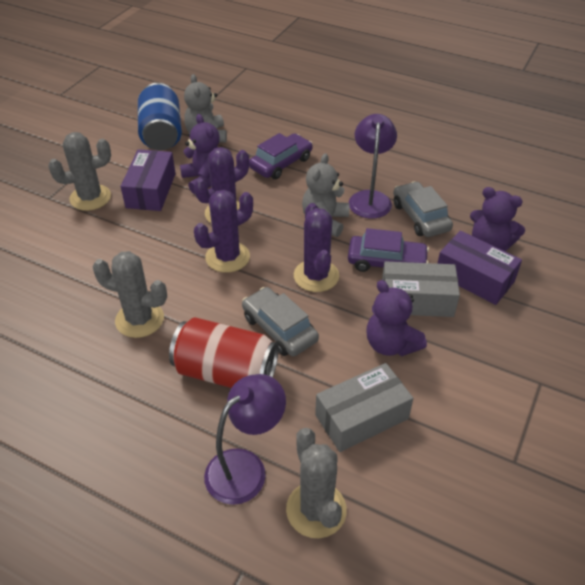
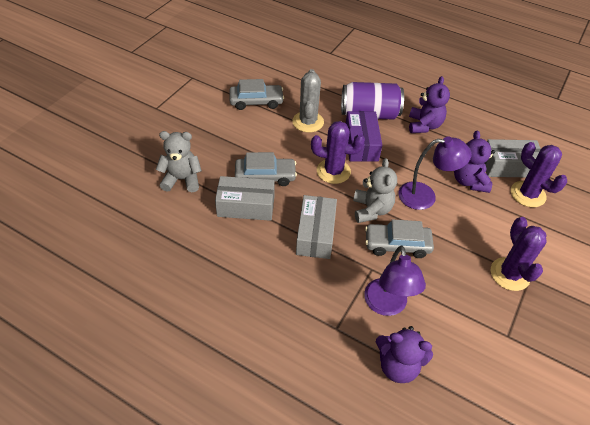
blue can: [138,83,182,150] = 1 -> none = 0
grey box: [315,363,413,452] [382,261,460,317] = 2 -> [215,176,275,221] [296,195,337,259] [485,139,541,177] = 3
grey cactus: [48,132,111,211] [93,251,167,338] [286,428,347,538] = 3 -> [292,69,324,133] = 1
grey car: [242,287,319,356] [393,181,453,237] = 2 -> [229,79,284,110] [235,152,297,186] [365,219,434,258] = 3
purple box: [121,149,176,211] [437,230,522,305] = 2 -> [346,111,382,162] = 1
purple can: none = 0 -> [341,82,404,120] = 1
purple car: [249,133,313,179] [348,228,429,272] = 2 -> none = 0
red can: [169,317,279,388] = 1 -> none = 0

